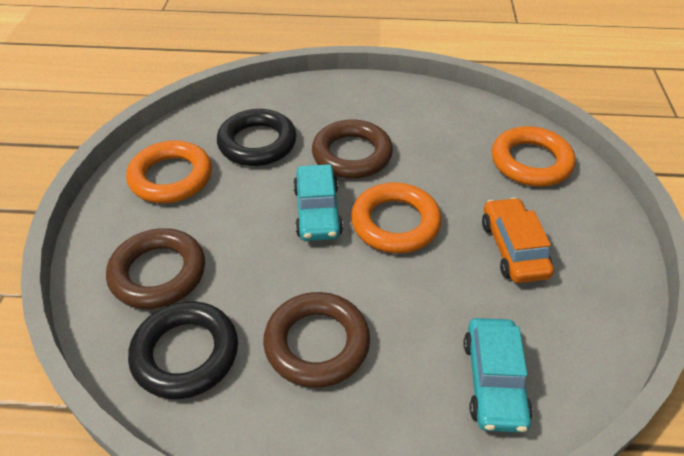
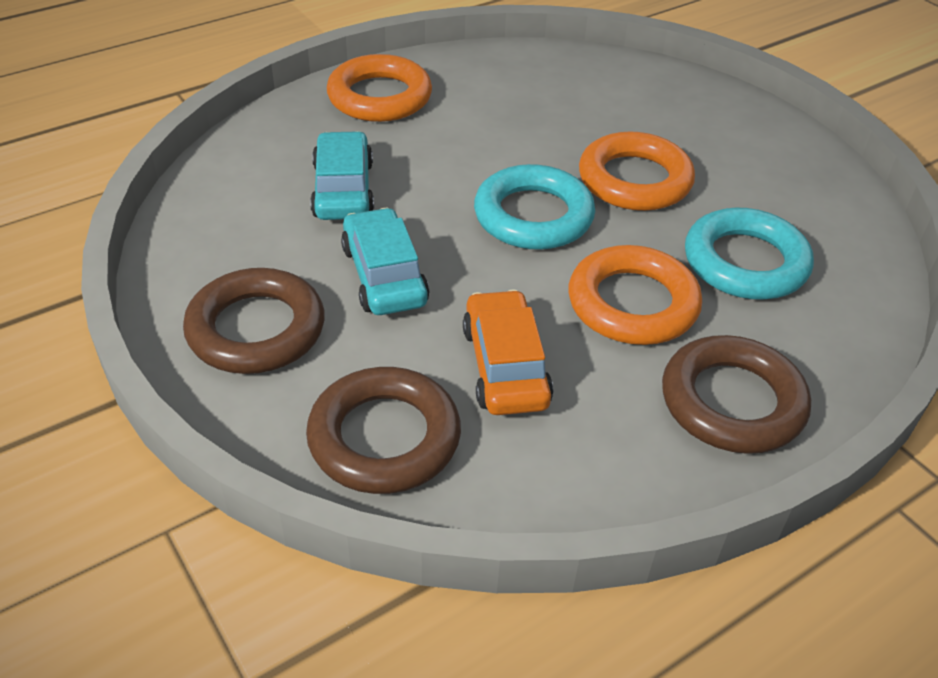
black ring: [128,301,238,399] [217,109,297,166] = 2 -> none = 0
turquoise ring: none = 0 -> [474,164,595,250] [685,208,814,300] = 2

